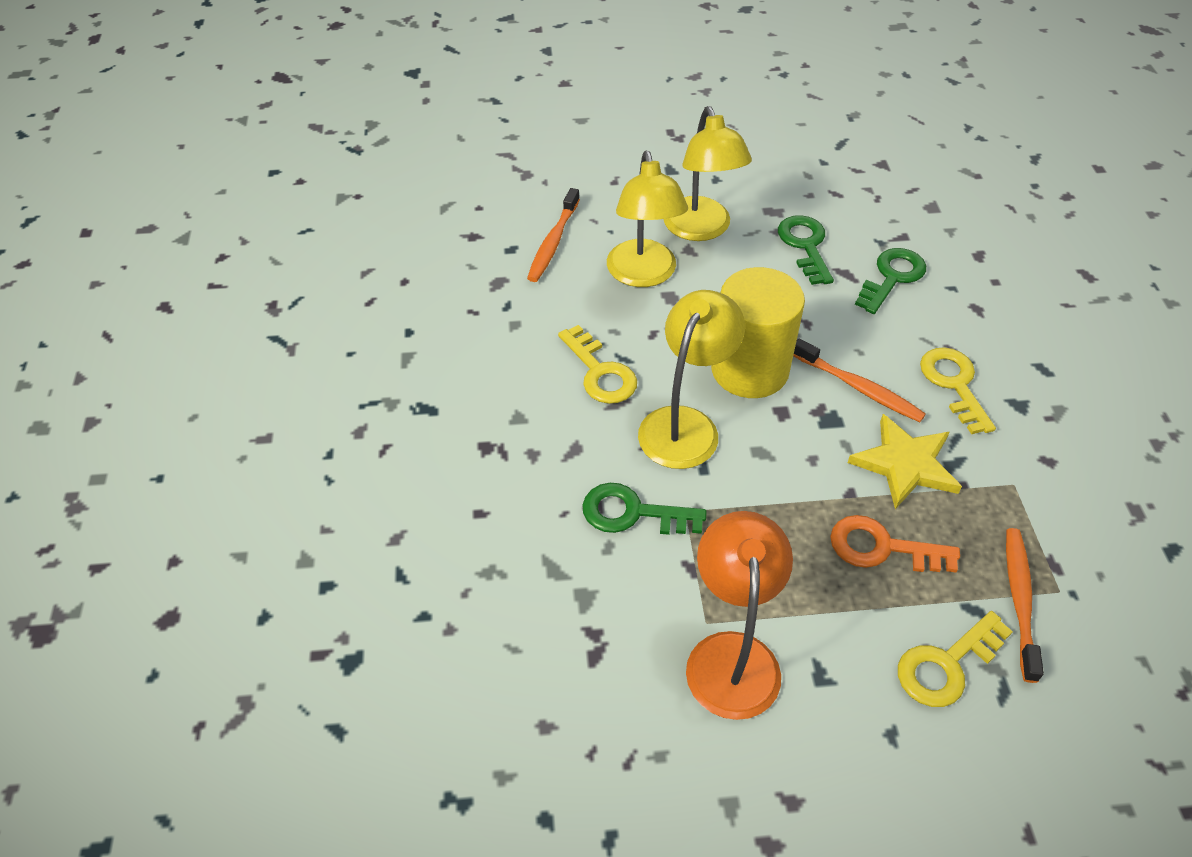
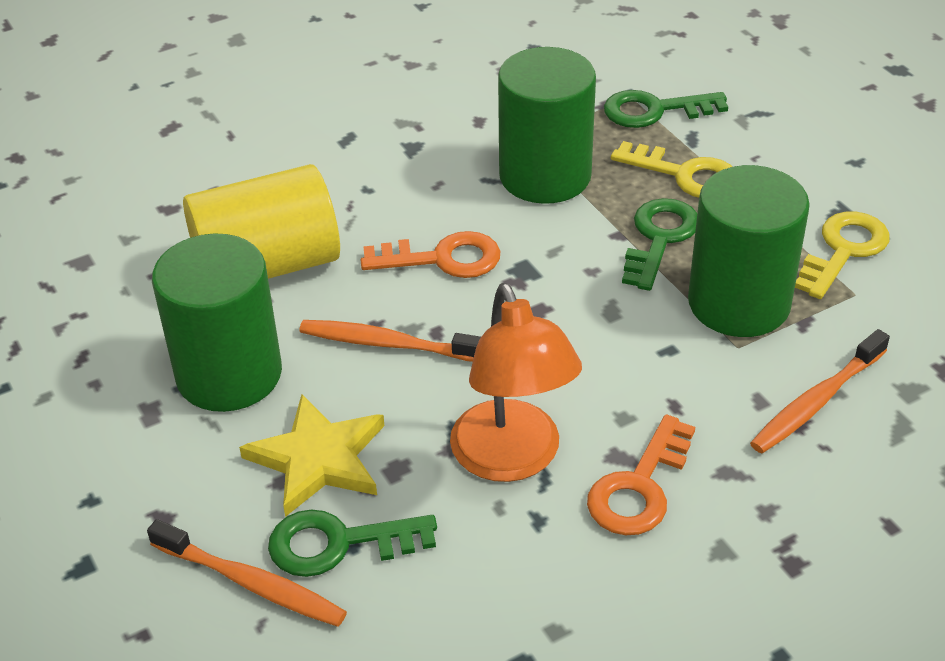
green cylinder: none = 0 -> [152,234,282,412] [498,47,596,204] [688,165,810,337] = 3
orange key: [830,515,960,572] = 1 -> [361,231,500,278] [587,414,695,535] = 2
yellow key: [558,325,637,404] [898,611,1013,707] [920,347,996,434] = 3 -> [611,141,732,198] [795,212,890,299] = 2
yellow lamp: [607,151,688,287] [638,290,745,469] [664,106,752,241] = 3 -> none = 0

